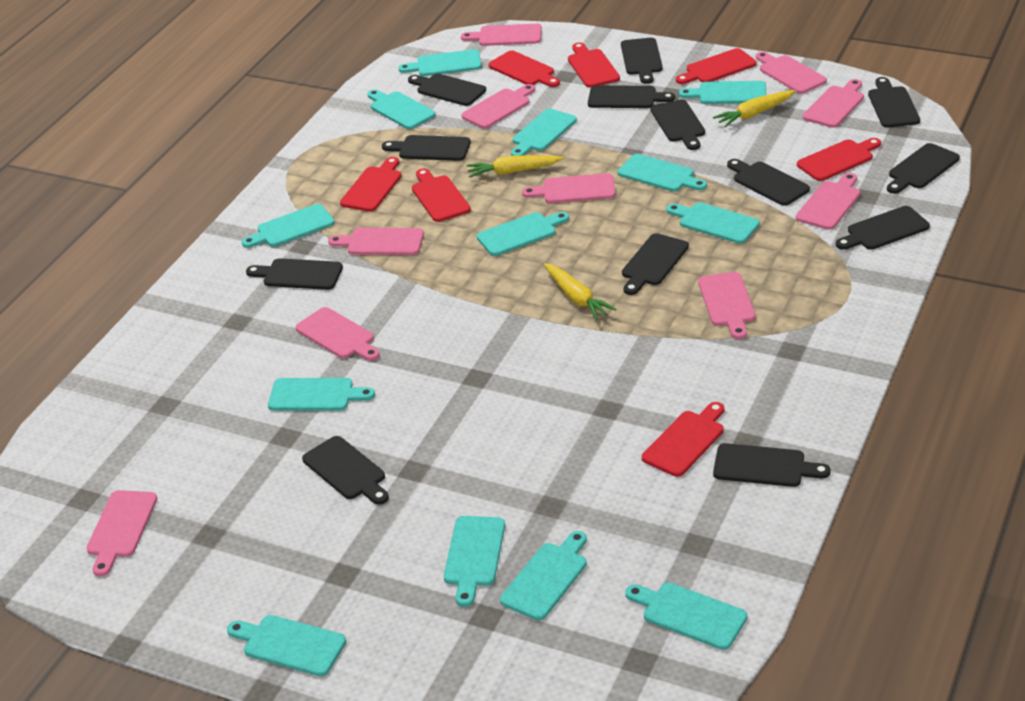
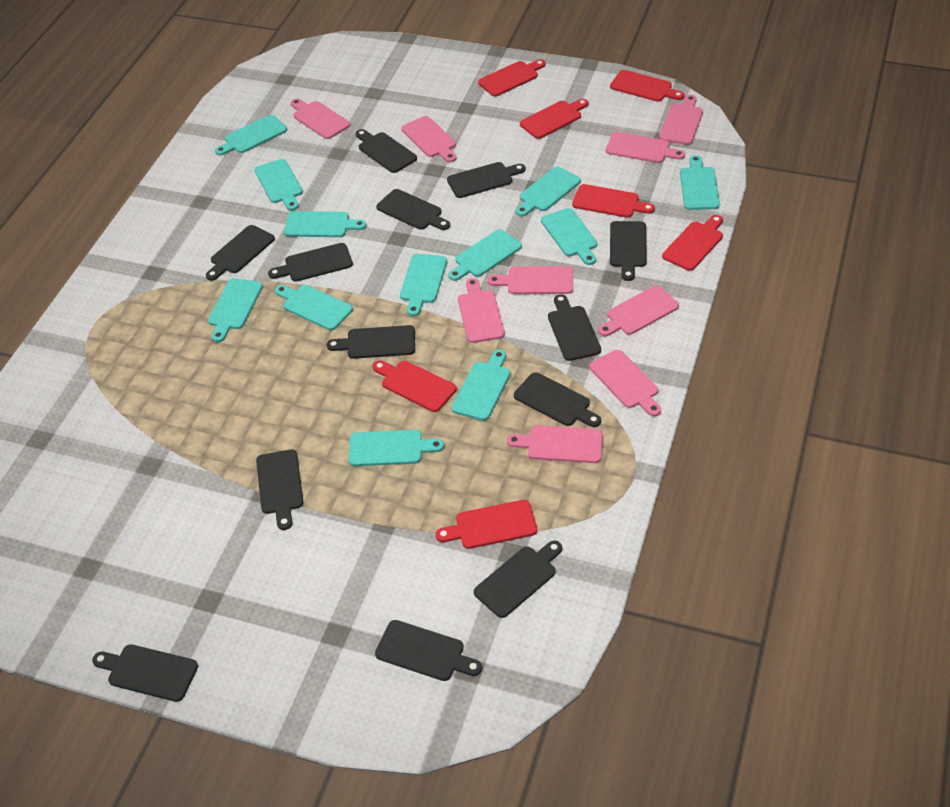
pink cutting board: [86,490,157,576] [296,307,380,361] [328,228,424,255] [461,24,542,46] [461,84,535,129] [522,173,615,203] [698,272,756,339] [756,52,827,94] [796,173,860,230] [803,79,864,128] = 10 -> [291,99,350,139] [401,116,456,162] [458,278,505,343] [488,266,573,294] [507,425,603,463] [589,350,661,416] [598,286,679,336] [606,132,685,163] [659,95,703,145] = 9
turquoise cutting board: [227,615,346,676] [242,204,335,248] [268,378,375,411] [367,89,436,129] [398,49,482,76] [444,516,505,607] [477,212,569,256] [500,531,587,620] [511,109,577,156] [618,154,707,192] [625,583,747,650] [666,202,760,244] [679,81,766,104] = 13 -> [208,278,263,342] [215,115,287,156] [254,159,303,211] [275,285,353,330] [284,211,366,237] [349,430,444,466] [400,254,447,316] [448,229,522,281] [452,350,510,421] [516,167,581,216] [541,208,597,265] [680,155,720,210] = 12
yellow carrot: [466,155,564,178] [544,263,617,320] [713,90,795,127] = 3 -> none = 0

